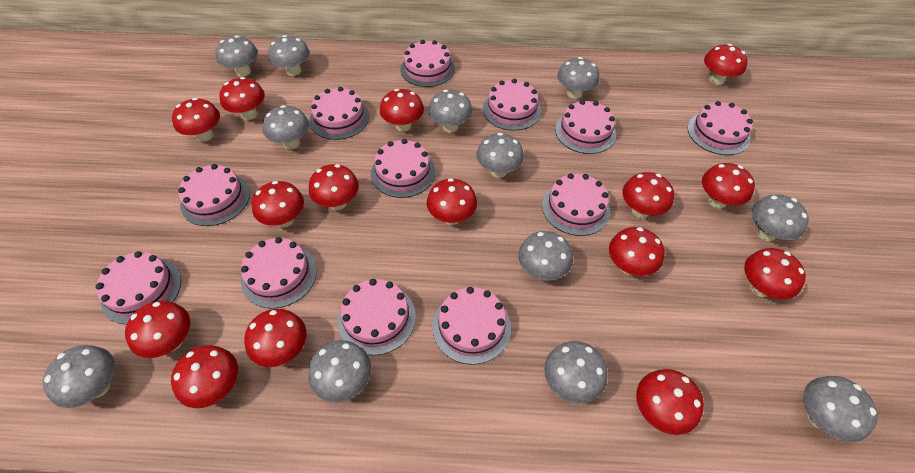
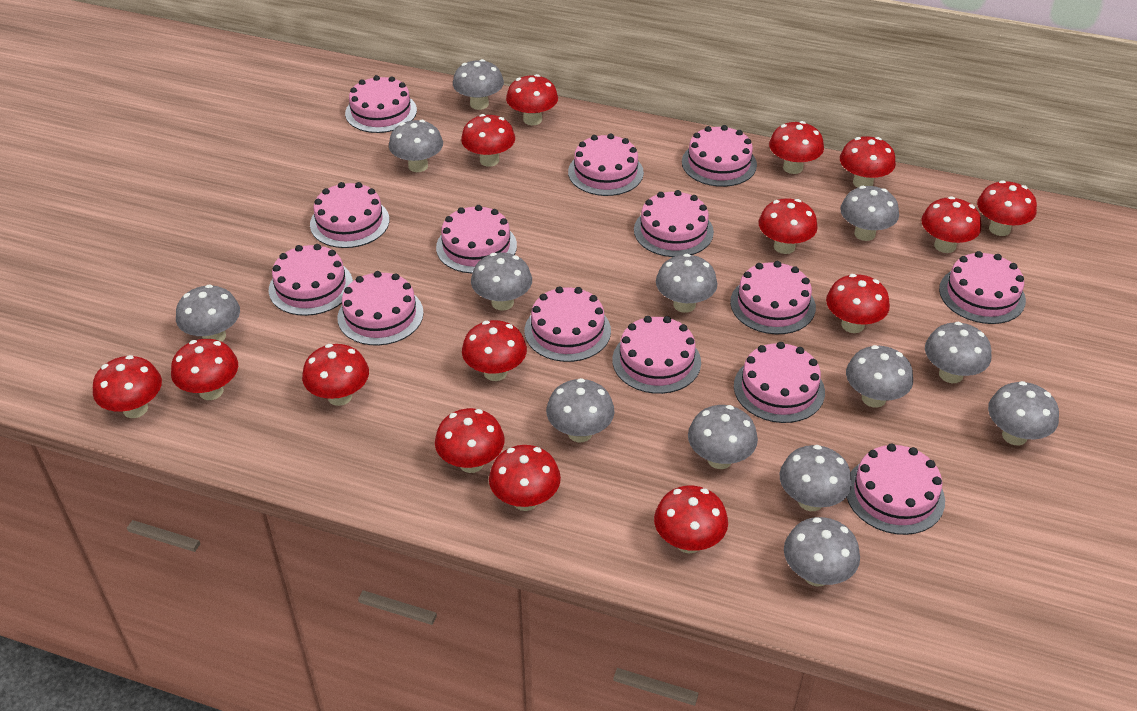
grey mushroom: [43,345,115,408] [215,36,258,77] [263,105,309,149] [268,35,310,76] [308,340,371,402] [428,90,472,132] [476,133,524,178] [518,231,573,281] [544,341,607,403] [557,57,599,99] [752,195,809,241] [803,376,878,442] = 12 -> [176,284,240,342] [389,120,443,172] [453,59,504,110] [471,253,532,311] [546,378,615,442] [656,254,717,313] [688,405,758,469] [780,445,852,511] [784,517,860,586] [840,186,899,241] [846,345,913,408] [925,322,991,383] [988,381,1059,445] = 13
pink cake: [96,251,181,325] [178,164,250,226] [241,237,317,309] [309,87,369,140] [338,279,416,355] [371,139,435,198] [400,40,455,87] [432,287,511,365] [483,79,541,131] [542,173,610,236] [555,100,616,154] [688,101,753,155] = 12 -> [269,244,353,316] [310,182,389,248] [337,271,424,345] [345,75,417,133] [436,205,517,274] [525,286,611,362] [568,133,644,196] [612,316,701,394] [634,190,714,257] [682,125,757,187] [730,261,816,334] [734,342,825,423] [846,444,945,535] [939,251,1026,324] = 14

